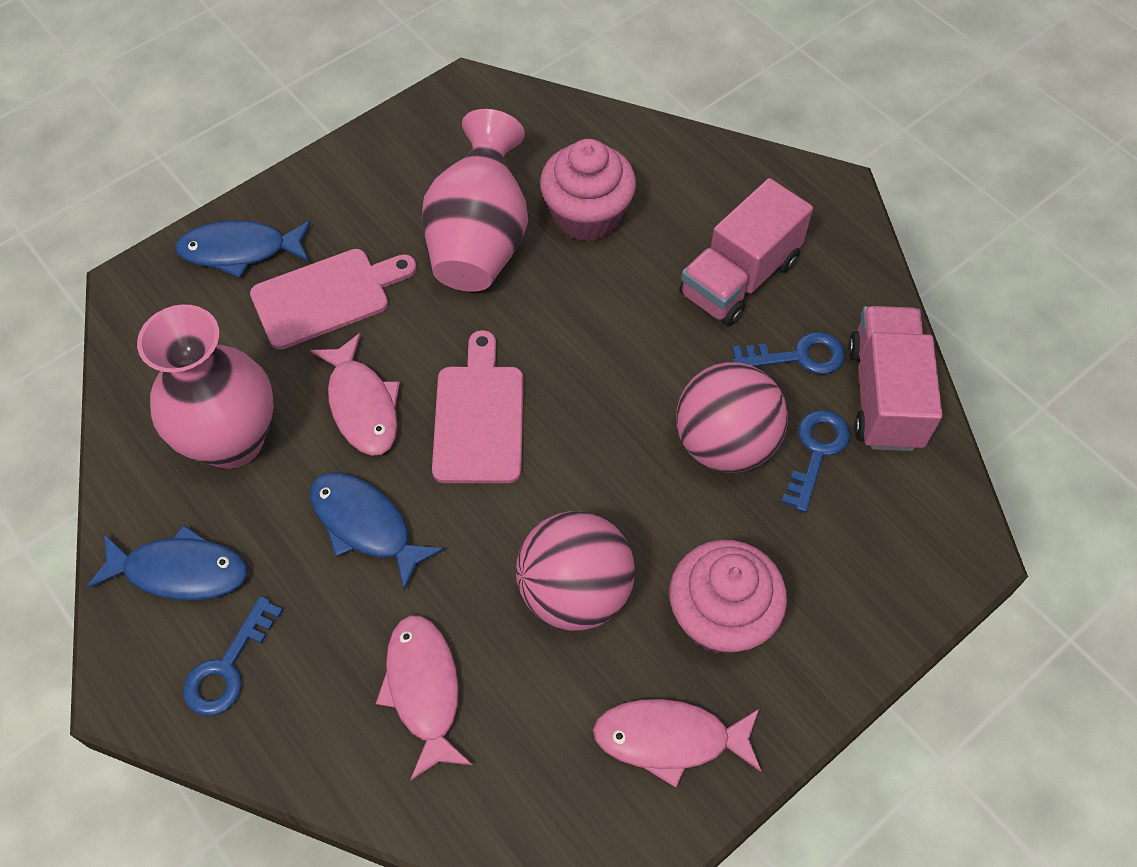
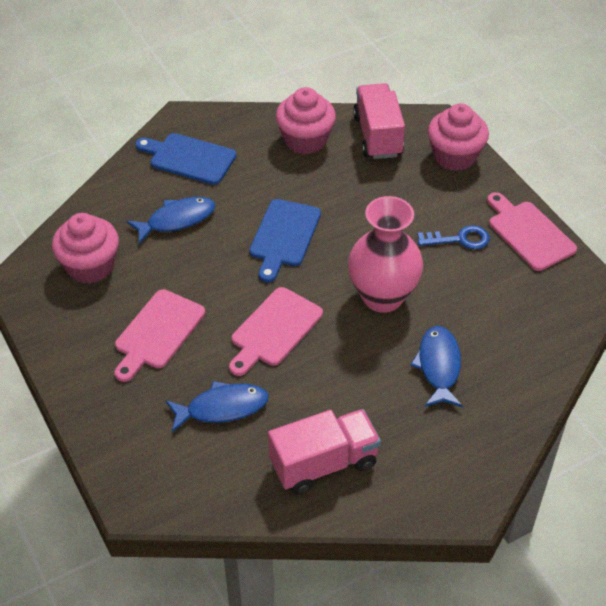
blue cutting board: none = 0 -> [135,133,236,185] [249,199,321,283] = 2
blue key: [183,596,283,716] [732,332,845,375] [781,410,850,513] = 3 -> [418,225,490,250] = 1
pink ball: [516,511,635,631] [676,362,788,473] = 2 -> none = 0
pink cupcake: [540,139,636,242] [669,540,787,655] = 2 -> [52,213,119,284] [276,87,336,154] [428,103,489,171] = 3
pink cutting board: [250,249,417,350] [432,330,524,483] = 2 -> [114,289,205,382] [229,287,323,376] [487,192,577,271] = 3
pink fish: [310,333,400,456] [376,615,473,781] [593,699,761,788] = 3 -> none = 0
pink vase: [137,304,274,469] [422,109,528,292] = 2 -> [348,196,423,313] = 1

